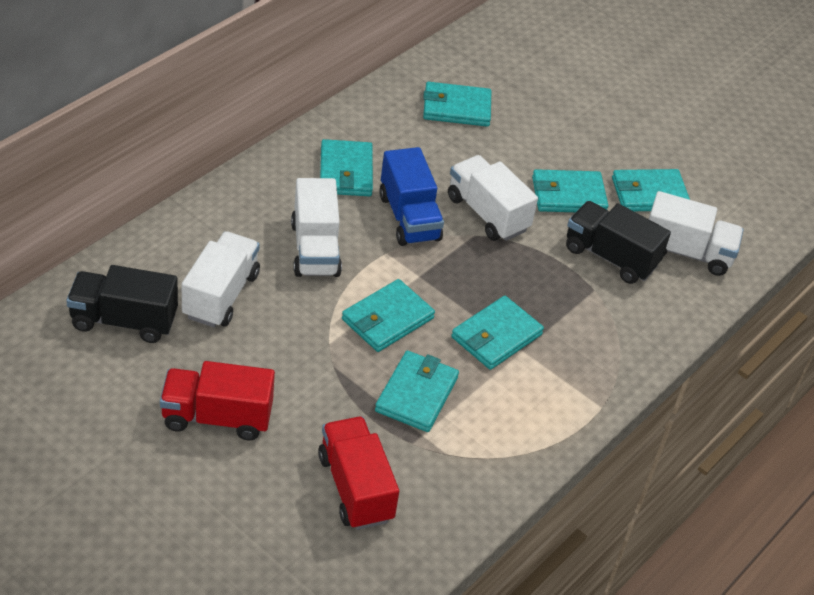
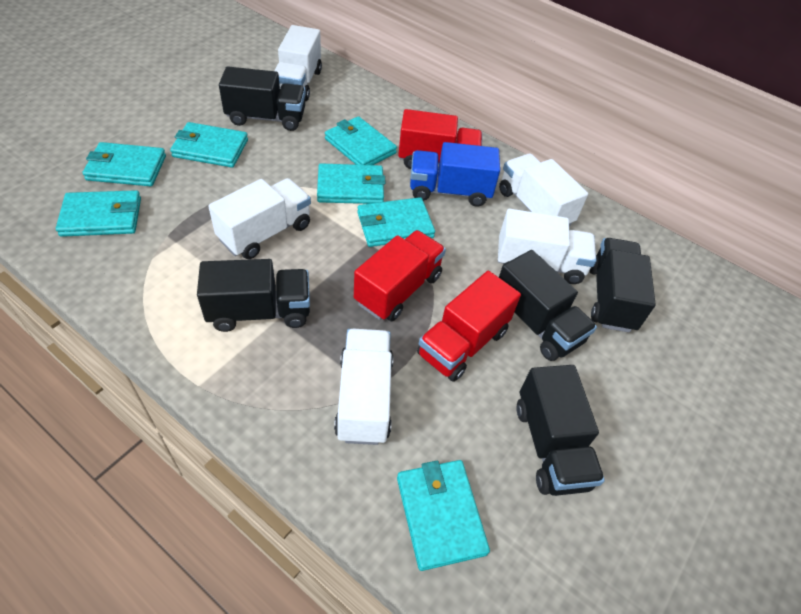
black truck: [66,265,178,343] [566,201,671,284] = 2 -> [197,259,310,332] [219,66,306,131] [499,250,597,361] [517,365,605,496] [590,238,656,332] = 5
red truck: [160,361,275,440] [318,416,399,530] = 2 -> [354,230,446,321] [398,109,482,169] [417,271,521,382] = 3
white truck: [182,231,260,327] [291,178,342,277] [448,155,538,241] [649,191,744,276] = 4 -> [208,178,311,259] [274,25,322,101] [334,329,393,445] [498,209,596,284] [499,154,588,226] = 5

